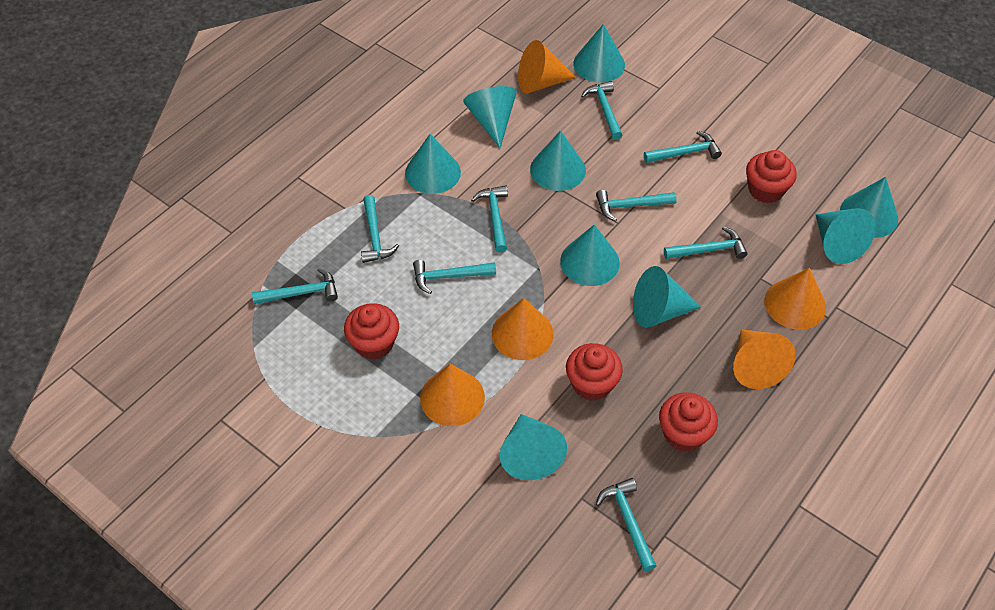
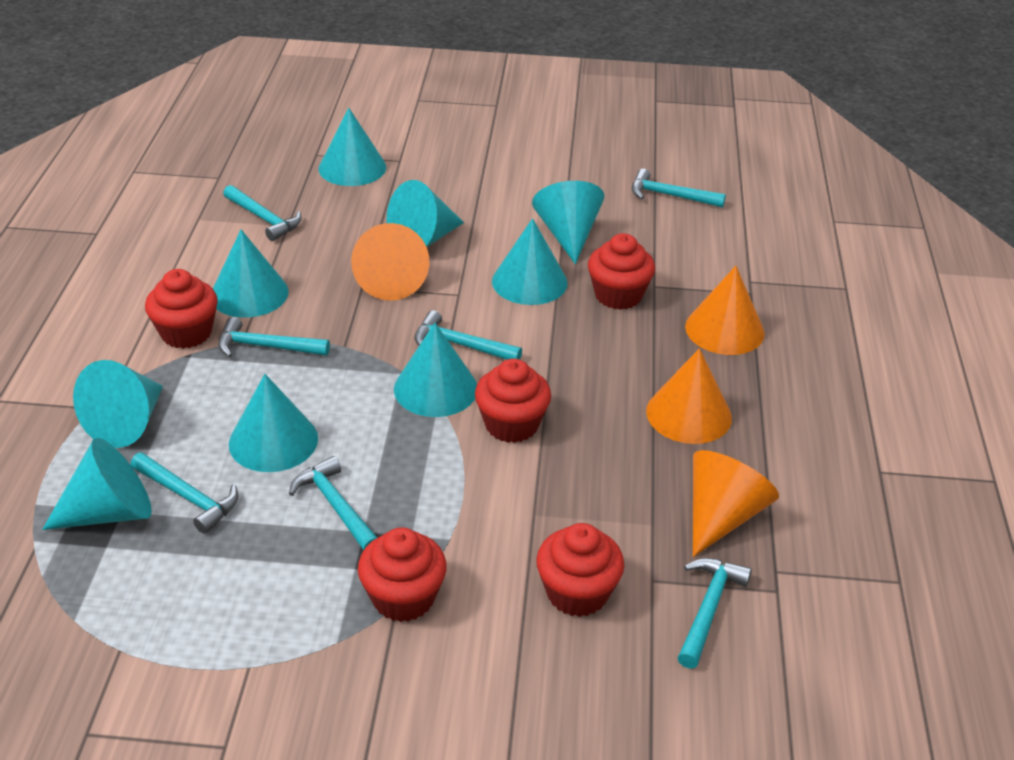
orange cone: [420,364,485,426] [492,298,554,360] [518,40,576,94] [733,330,796,389] [764,268,826,330] = 5 -> [351,223,430,301] [646,348,732,444] [685,266,765,355] [693,450,779,557] = 4
red cupcake: [344,303,399,359] [566,343,623,401] [659,392,718,452] [746,150,797,203] = 4 -> [145,269,218,349] [358,527,447,622] [475,358,551,443] [536,523,624,617] [588,233,655,310] = 5
turquoise hammer: [252,268,338,304] [361,195,399,263] [413,260,496,294] [471,186,508,252] [581,81,622,140] [596,190,677,221] [596,478,657,571] [644,131,722,163] [664,226,748,259] = 9 -> [131,452,238,534] [218,317,330,358] [223,185,302,241] [289,456,378,550] [415,310,522,360] [632,169,726,208] [678,558,752,669] = 7

